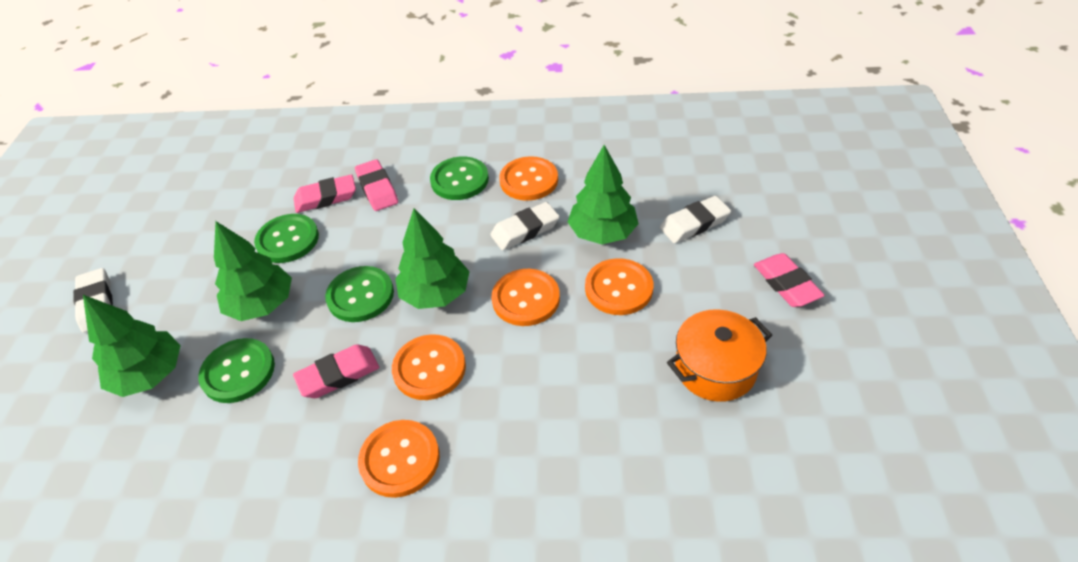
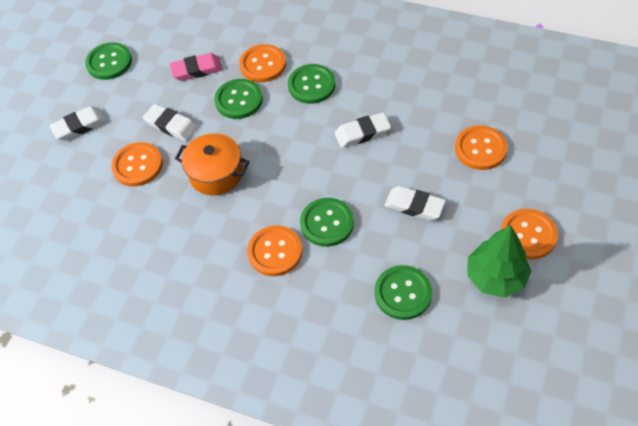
green button: [198,338,275,403] [254,214,319,263] [325,266,394,322] [430,157,489,200] = 4 -> [85,42,132,80] [214,79,263,119] [288,64,335,104] [300,198,354,247] [374,265,432,320] = 5
green tree: [83,295,181,397] [214,221,292,321] [395,208,470,309] [568,145,639,244] = 4 -> [468,225,531,298] = 1
pink eraser: [293,344,379,398] [294,174,356,213] [355,159,398,211] [754,253,825,307] = 4 -> [170,53,223,81] = 1
white eraser: [73,268,113,333] [490,202,560,250] [660,196,731,243] = 3 -> [50,106,107,141] [143,104,198,141] [335,112,391,148] [384,186,446,220] = 4

